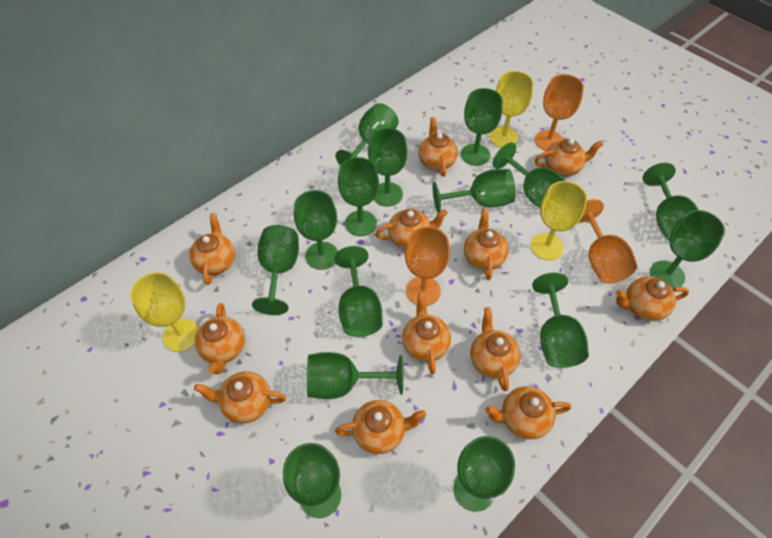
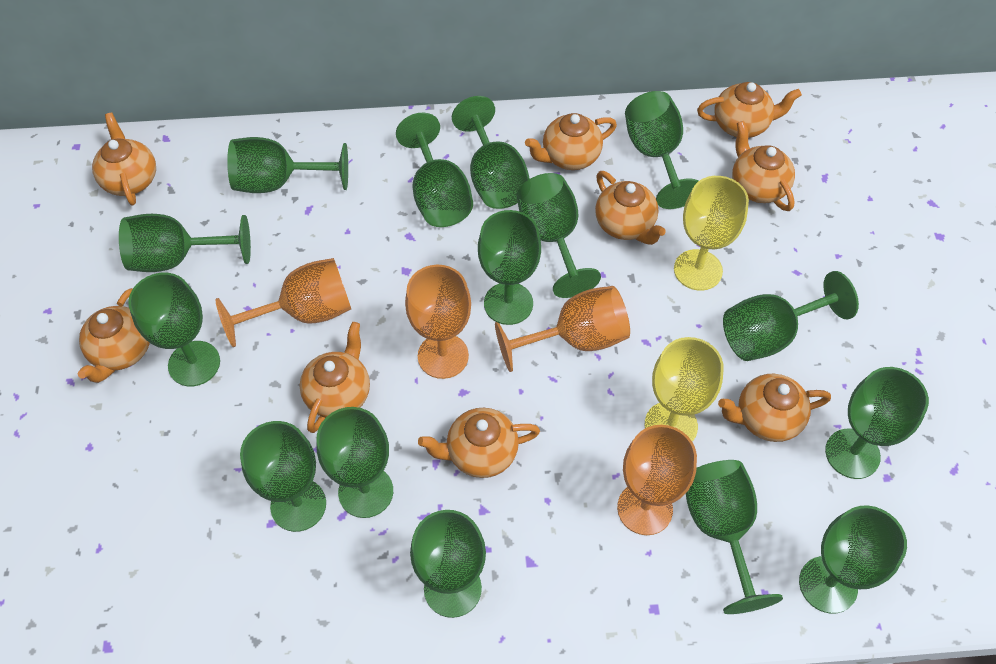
orange goblet: [405,226,450,306] [535,74,584,151] [579,199,637,283] = 3 -> [215,258,351,347] [405,265,471,379] [495,286,630,372] [617,425,697,535] = 4
orange teapot: [189,213,235,285] [194,371,286,423] [195,303,245,374] [335,400,426,454] [375,209,448,249] [402,292,451,374] [418,117,458,177] [464,209,508,280] [470,307,521,391] [485,386,571,439] [535,139,603,176] [616,277,689,321] = 12 -> [78,288,150,383] [92,113,156,206] [299,322,370,433] [418,408,540,478] [525,113,617,170] [595,171,666,245] [697,82,802,138] [718,374,831,442] [732,121,795,211] = 9
yellow goblet: [130,272,199,352] [490,71,533,148] [531,181,587,260] = 3 -> [645,337,724,442] [674,176,749,291] = 2

